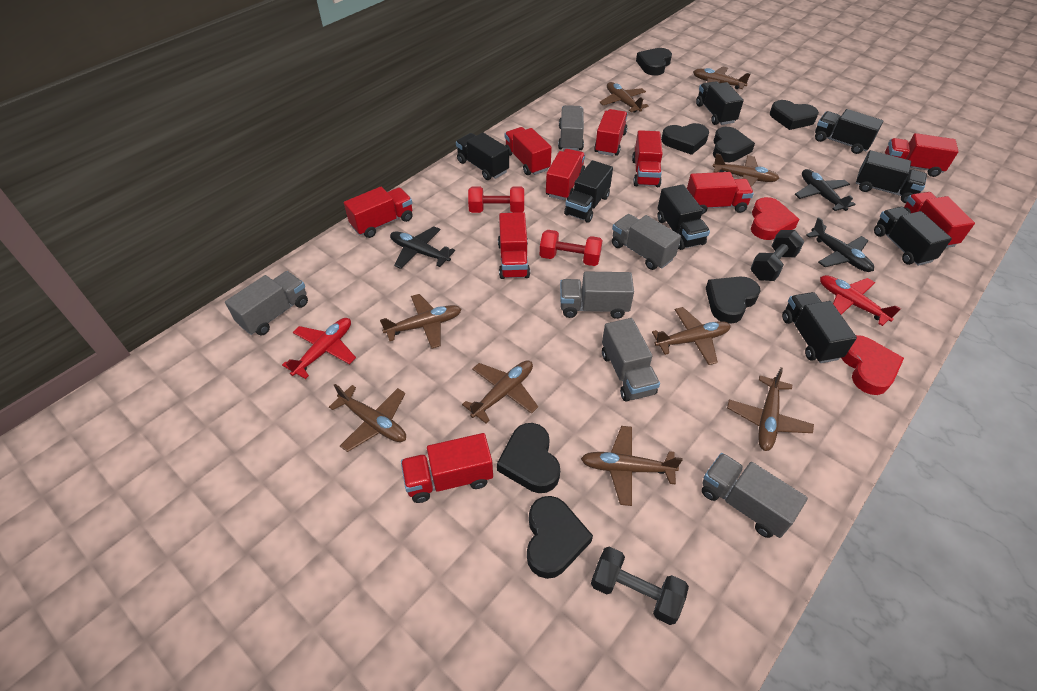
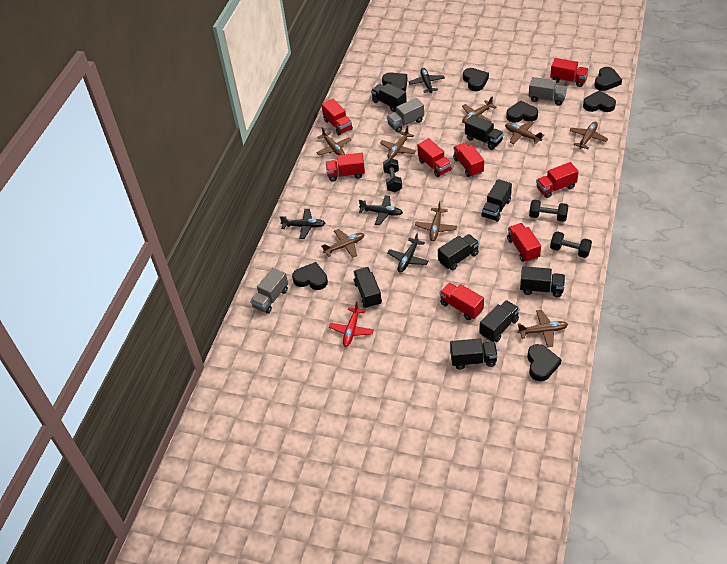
black dumbbell: [591,547,689,625] [750,230,804,281] = 2 -> [383,158,402,192] [529,200,569,222] [550,231,592,258] = 3
black plane: [390,226,455,269] [795,169,856,211] [806,217,874,272] = 3 -> [280,209,326,239] [359,195,403,225] [388,233,429,273] [409,68,445,93] = 4
brown plane: [329,384,406,452] [380,294,461,349] [462,360,538,423] [581,426,683,506] [599,82,648,113] [652,307,731,365] [693,66,750,89] [712,153,779,187] [727,368,814,451] = 9 -> [316,127,351,155] [321,229,365,258] [380,126,416,159] [415,201,457,241] [462,97,496,123] [505,121,544,144] [518,310,568,347] [569,122,608,149] = 8
grey truck: [225,271,308,335] [558,105,584,151] [560,271,634,319] [602,318,660,401] [612,214,681,270] [702,453,808,538] = 6 -> [250,268,288,314] [387,98,424,132] [529,77,567,106] = 3
red dumbbell: [468,186,524,213] [540,230,603,266] = 2 -> none = 0
red heart: [751,197,799,240] [841,335,904,395] = 2 -> none = 0
red plane: [282,318,356,379] [820,275,901,326] = 2 -> [329,301,374,347] = 1
red truck: [344,187,413,238] [401,433,493,503] [498,212,530,279] [505,127,552,175] [546,149,585,200] [594,109,628,156] [632,130,663,187] [687,172,754,214] [885,133,959,177] [904,192,975,248] = 10 -> [321,99,353,135] [326,153,365,182] [417,138,452,177] [439,283,484,320] [453,142,484,177] [507,223,541,262] [536,162,579,198] [550,58,589,87] = 8

